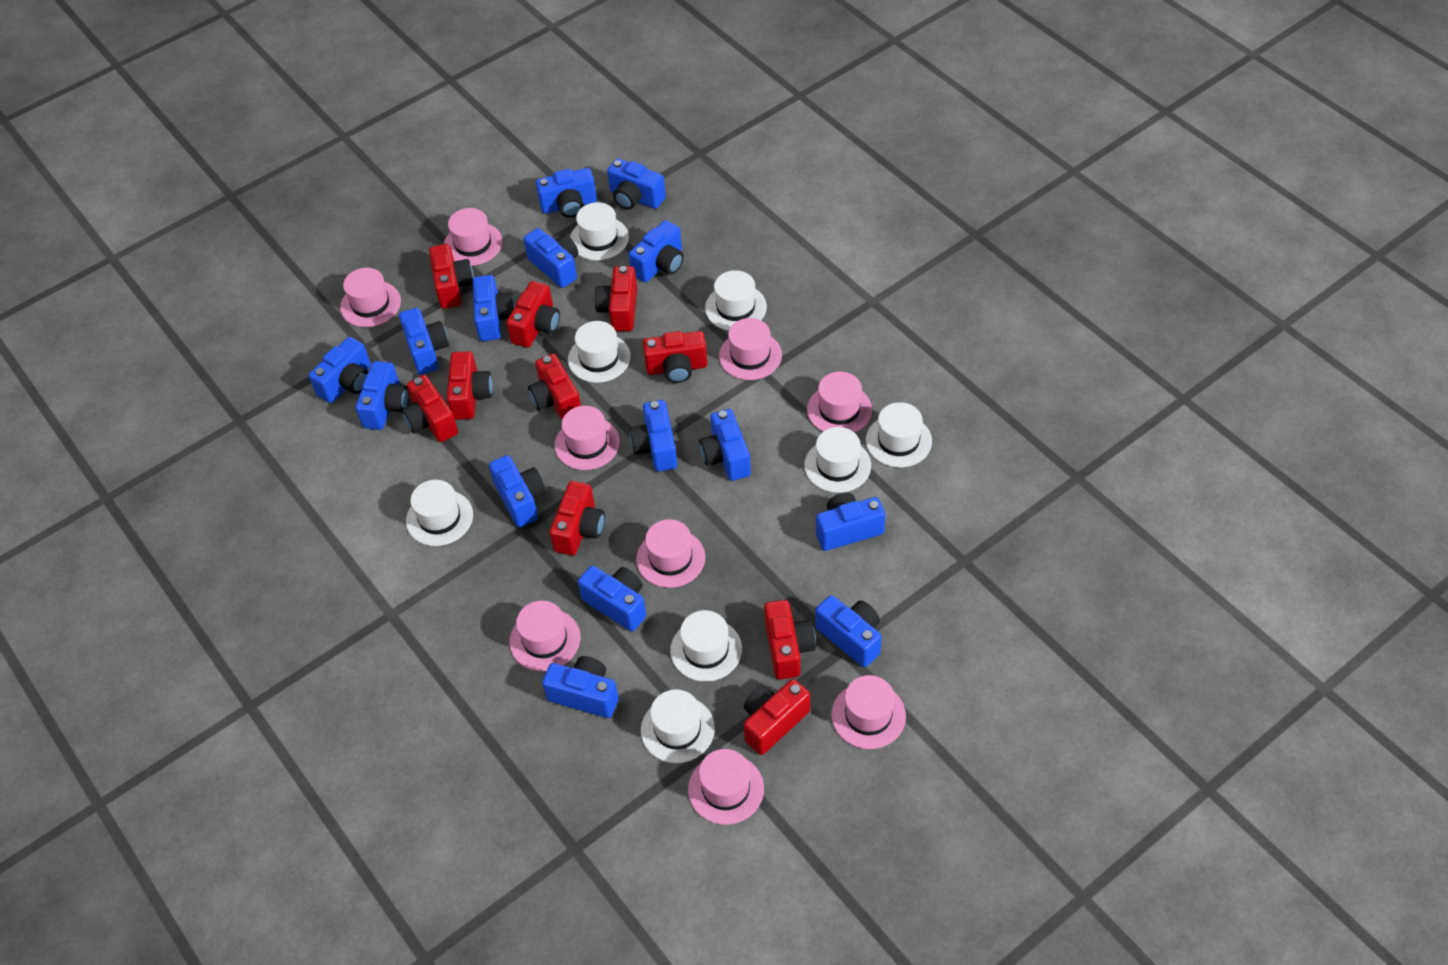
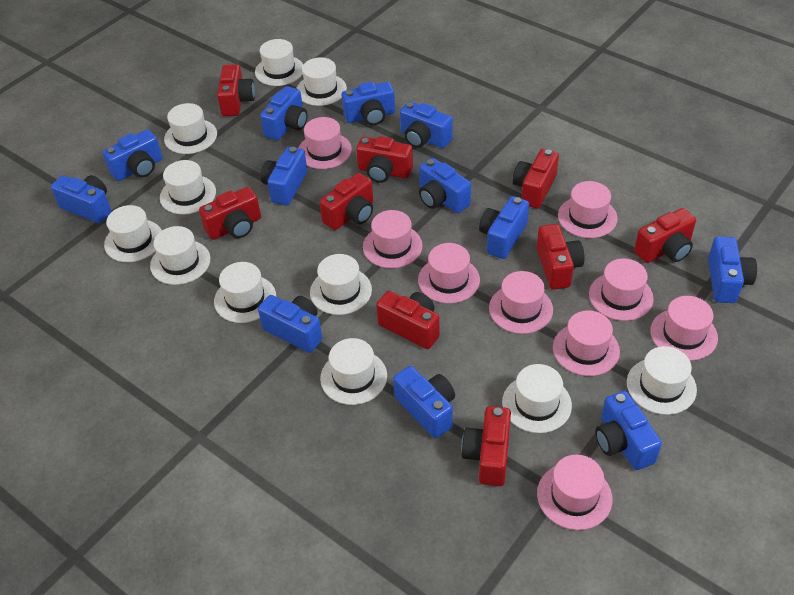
blue camera: [309,337,371,403] [355,361,409,430] [399,308,449,375] [473,275,515,341] [489,455,546,527] [523,228,578,288] [536,168,597,218] [542,656,619,718] [578,566,646,632] [607,158,666,210] [629,220,684,282] [629,400,677,472] [699,409,751,481] [815,595,882,667] [816,492,886,551] = 15 -> [51,175,111,223] [102,129,163,181] [258,295,322,353] [260,86,307,140] [261,147,307,206] [342,82,395,126] [393,366,455,438] [400,101,453,148] [419,158,471,213] [479,196,529,259] [595,391,662,470] [708,236,757,303] = 12
red camera: [401,375,458,442] [429,244,474,309] [446,351,493,420] [506,281,560,348] [528,354,581,420] [549,481,605,556] [595,266,637,331] [643,331,707,383] [743,679,810,755] [764,600,816,680] = 10 -> [199,187,261,240] [217,64,255,116] [319,173,373,230] [356,136,413,183] [376,291,440,349] [461,406,511,486] [513,149,559,209] [537,224,585,290] [634,208,696,263] = 9
white hat: [406,480,473,546] [568,321,631,383] [570,202,629,261] [641,689,715,763] [670,610,742,682] [705,270,767,330] [804,427,871,493] [866,402,932,468] = 8 -> [104,205,162,262] [150,226,211,285] [160,160,216,214] [164,103,217,154] [214,262,276,323] [255,39,303,86] [296,57,347,106] [310,254,372,315] [320,338,387,405] [502,364,572,433] [627,346,697,415] = 11

